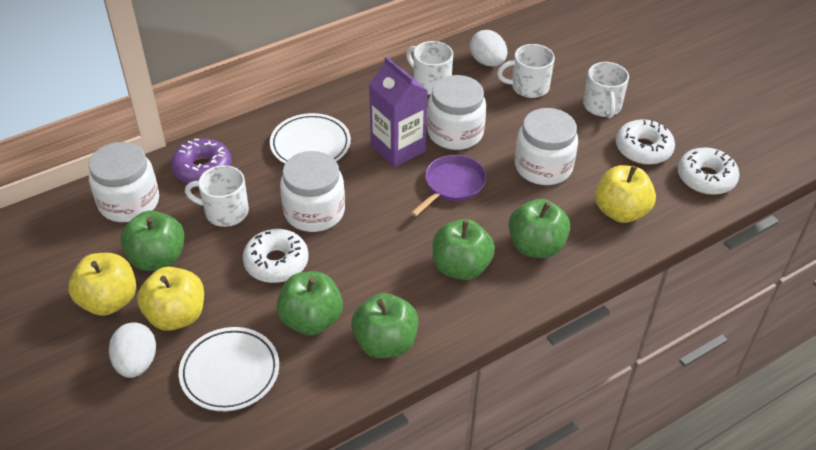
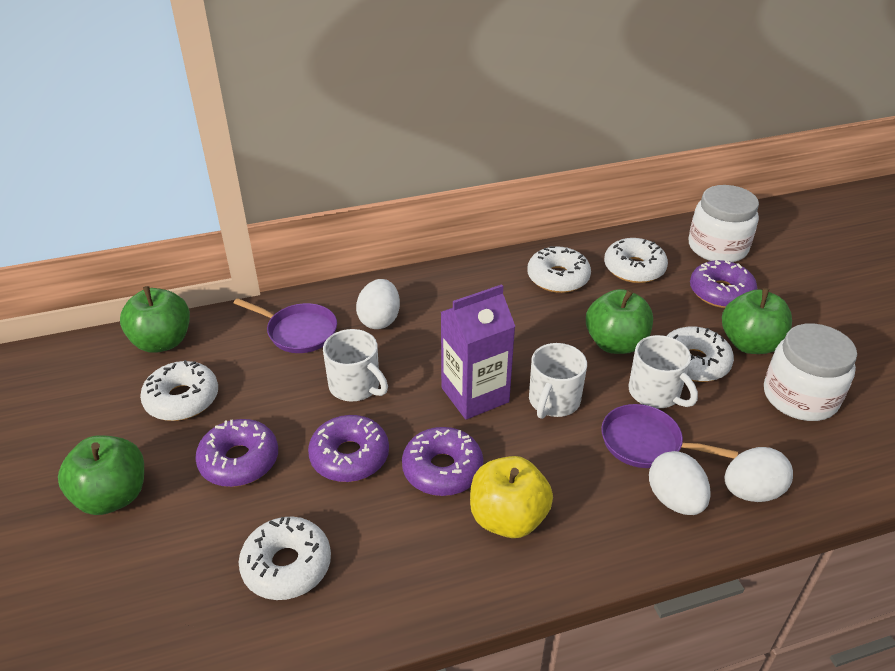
green apple: [120,210,185,271] [276,271,343,335] [351,293,418,358] [432,219,495,280] [508,199,570,258] = 5 -> [58,435,144,515] [120,286,190,353] [586,289,653,354] [722,288,792,354] = 4
purple donut: [171,138,232,184] = 1 -> [195,419,278,487] [308,415,389,482] [402,427,483,496] [690,260,757,308] = 4
purple pan: [411,155,486,217] = 1 -> [234,298,337,353] [601,404,738,468] = 2
white donut: [243,229,309,283] [616,119,675,165] [678,147,739,195] = 3 -> [140,360,218,421] [239,517,331,600] [527,246,591,293] [604,238,668,283] [667,326,734,382] = 5
white egg: [109,323,156,378] [470,30,507,66] = 2 -> [356,279,400,329] [649,451,711,515] [725,447,793,502] = 3
white jar: [89,142,159,222] [280,151,345,232] [427,75,486,150] [515,108,578,185] = 4 -> [689,185,759,262] [764,323,857,421] = 2
white mug: [185,165,249,227] [406,41,453,95] [497,44,555,98] [583,62,629,119] = 4 -> [323,329,388,402] [529,343,587,419] [629,335,698,408] = 3
white plate: [179,327,279,411] [270,113,351,164] = 2 -> none = 0
yellow apple: [68,253,136,316] [137,267,204,331] [595,165,656,223] = 3 -> [470,456,553,538] = 1

